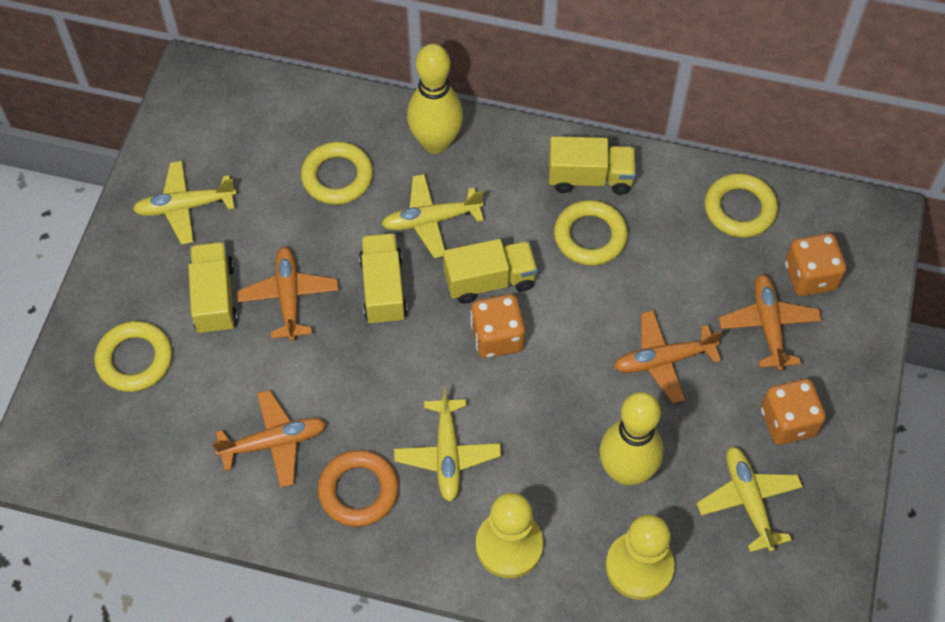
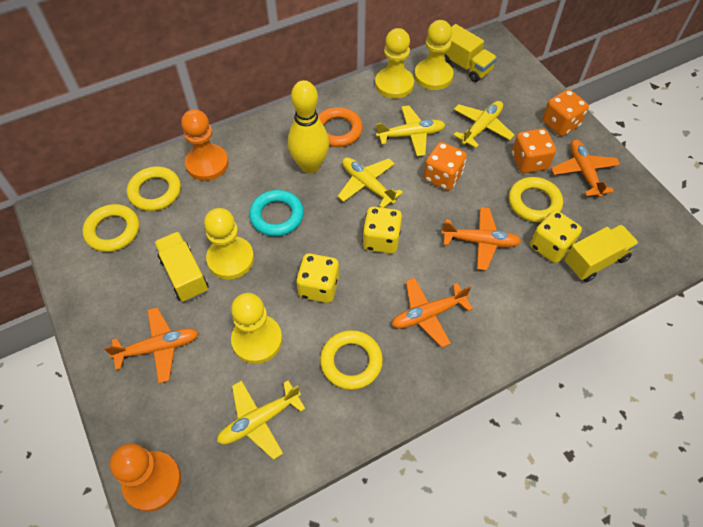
orange pawn: none = 0 -> [110,444,181,511] [181,109,229,181] = 2
turquoise ring: none = 0 -> [249,190,304,236] = 1
yellow bowling pin: [407,44,463,154] [599,392,663,486] = 2 -> [288,80,329,173] = 1
yellow dice: none = 0 -> [296,253,339,303] [362,207,402,254] [530,210,582,263] = 3
yellow pawn: [476,493,543,578] [606,515,675,600] = 2 -> [204,208,254,280] [231,293,282,364] [375,28,414,99] [414,20,454,90] = 4
yellow truck: [188,242,238,335] [359,233,407,325] [443,239,538,304] [549,136,636,195] = 4 -> [154,231,209,302] [444,24,497,82] [564,224,639,282] = 3

